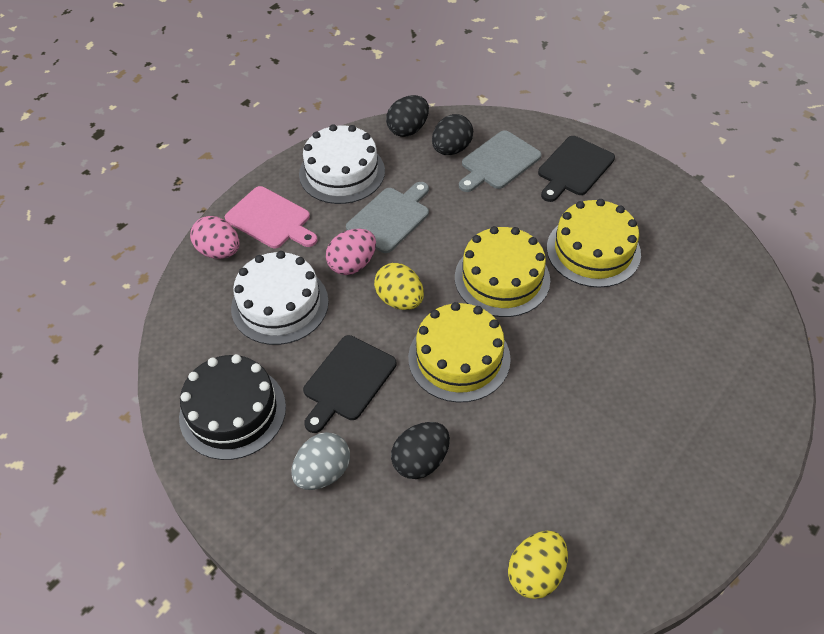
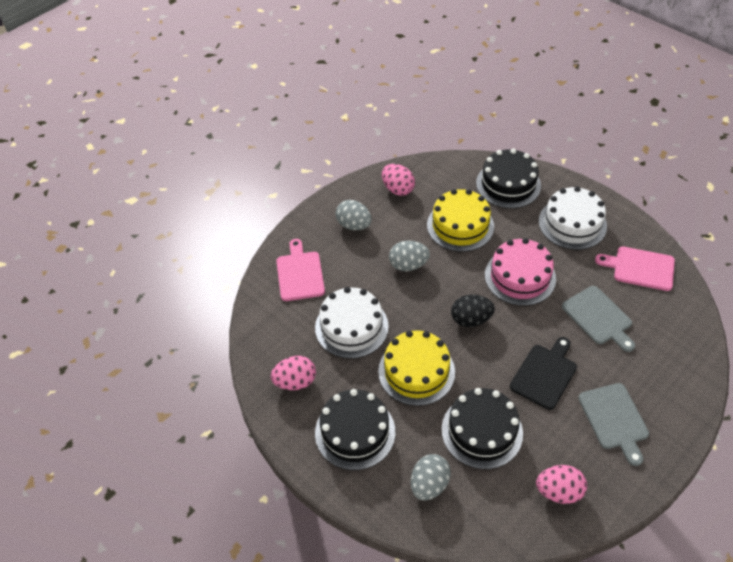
black cake: [179,354,286,460] = 1 -> [315,389,395,470] [442,388,523,469] [476,149,541,208] = 3
black cutting board: [303,335,397,433] [538,136,615,202] = 2 -> [510,337,577,410] = 1
black egg: [386,95,429,137] [391,422,450,479] [432,114,473,155] = 3 -> [451,295,495,327] = 1
grey egg: [291,432,350,490] = 1 -> [336,200,372,230] [389,241,430,271] [411,454,451,501] = 3
pink cake: none = 0 -> [485,238,556,306] = 1
pink cutting board: [225,186,317,248] = 1 -> [276,239,325,301] [595,246,675,291] = 2
pink egg: [190,216,240,259] [326,229,376,275] = 2 -> [271,356,316,390] [382,164,415,196] [536,465,587,504] = 3
yellow cake: [408,302,511,403] [455,226,550,317] [547,199,641,288] = 3 -> [378,330,455,406] [427,189,494,252] = 2
yellow egg: [374,263,424,310] [508,531,568,599] = 2 -> none = 0

